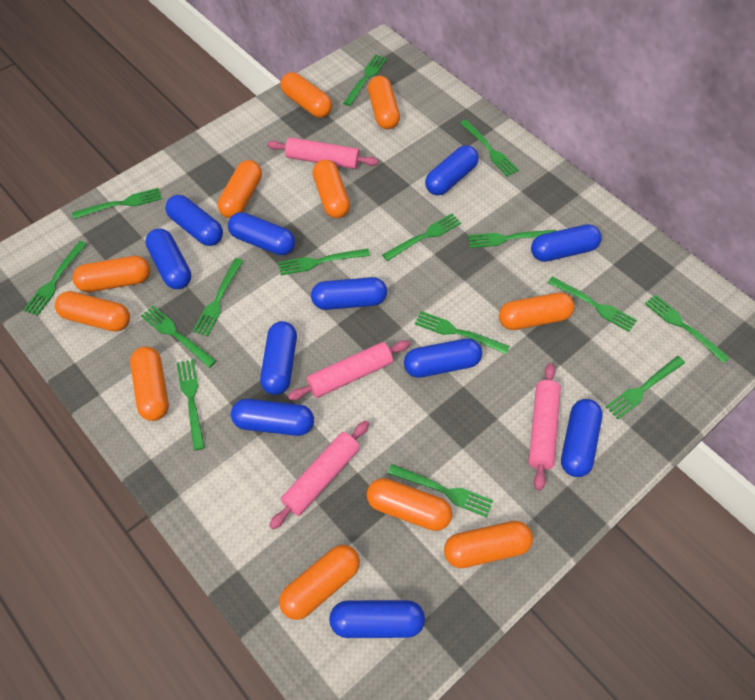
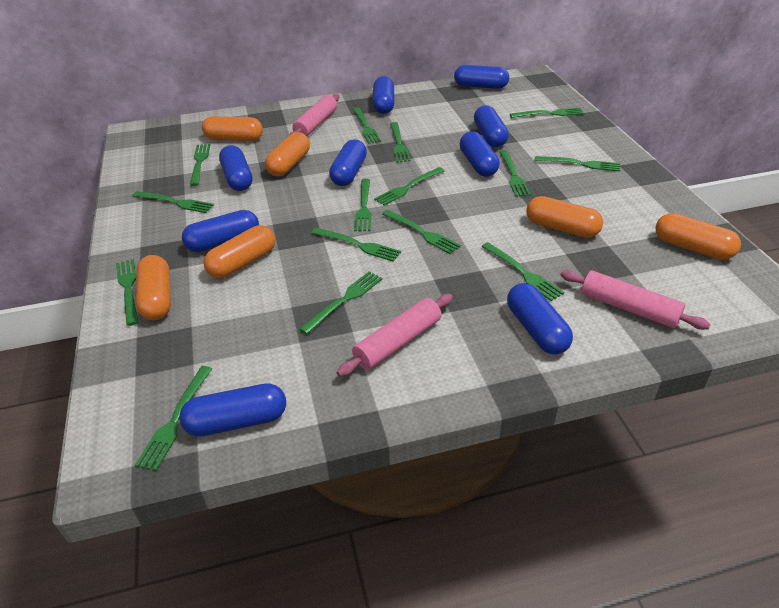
blue capsule: [145,228,191,289] [165,195,223,246] [228,212,295,255] [231,399,314,436] [260,321,297,395] [311,277,387,310] [329,600,425,638] [404,338,482,378] [425,145,479,196] [531,224,602,262] [561,399,602,477] = 11 -> [179,383,286,437] [182,210,259,252] [219,145,252,191] [329,139,367,186] [373,76,395,114] [454,65,509,89] [460,131,500,177] [474,105,509,147] [507,283,573,354] = 9
orange capsule: [55,291,130,332] [72,256,150,292] [130,347,169,421] [218,160,262,218] [279,545,360,620] [280,72,332,118] [312,160,350,218] [367,478,452,531] [368,76,400,129] [444,521,533,568] [499,292,574,330] = 11 -> [136,255,171,320] [202,116,263,141] [203,225,275,278] [265,132,310,176] [526,196,603,238] [655,213,741,260] = 6
pink rolling pin: [267,137,378,169] [269,421,369,529] [288,340,410,400] [528,363,561,491] = 4 -> [290,94,339,136] [336,294,453,377] [560,270,711,330] = 3

